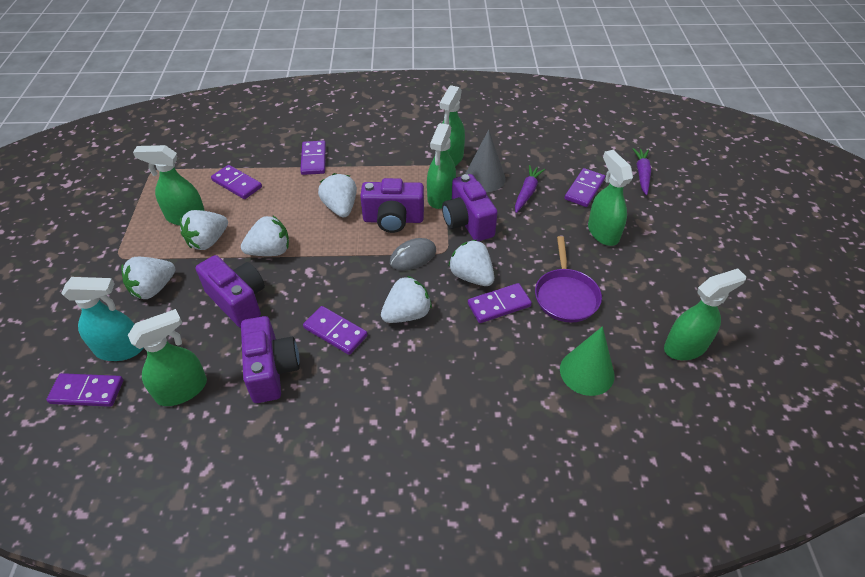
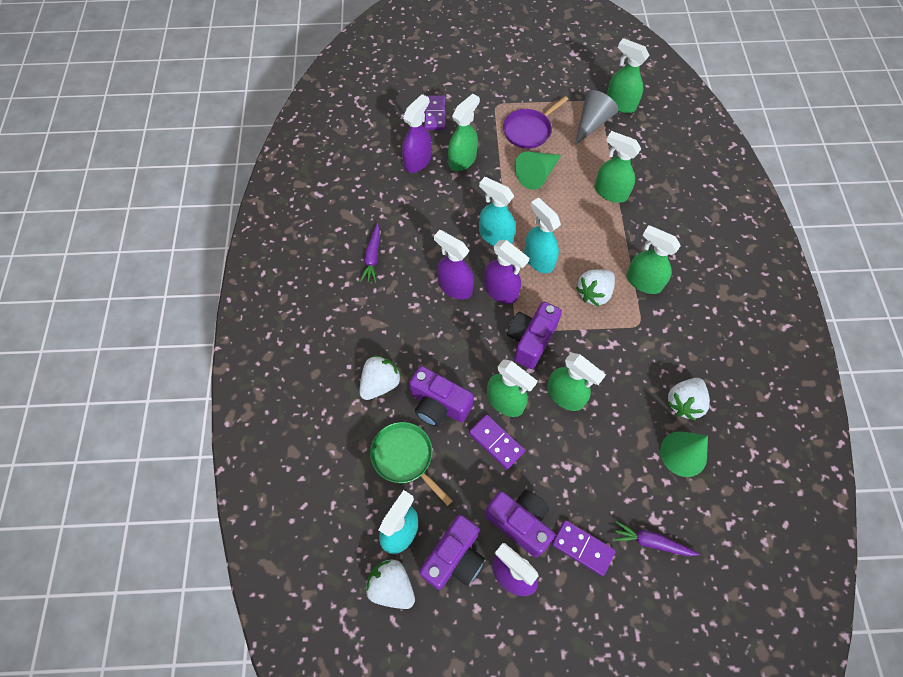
green cone: [560,326,615,396] = 1 -> [515,151,561,190] [660,431,708,477] = 2
green pan: none = 0 -> [370,422,453,506] = 1
grey mouse: [390,238,436,270] = 1 -> none = 0
purple domino: [46,373,123,407] [211,165,262,199] [300,141,326,175] [303,306,368,355] [468,283,532,323] [565,168,605,207] = 6 -> [424,95,446,130] [469,414,525,469] [552,520,616,576] = 3
purple spray bottle: none = 0 -> [402,94,431,173] [434,230,474,300] [484,240,529,304] [492,543,538,596] = 4
turquoise spray bottle: [61,277,144,361] = 1 -> [379,490,418,554] [479,177,516,246] [524,198,561,273] = 3
white strawberry: [121,257,176,299] [180,210,228,250] [241,215,289,256] [318,173,357,217] [381,276,432,323] [448,240,494,286] = 6 -> [359,355,401,400] [365,559,415,609] [576,269,615,306] [667,378,710,421] = 4

